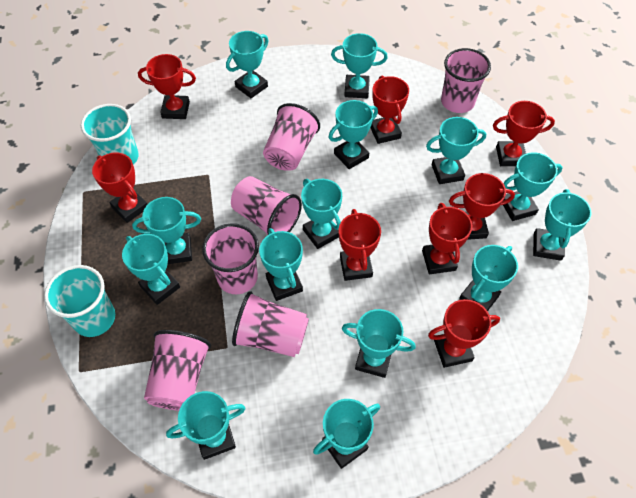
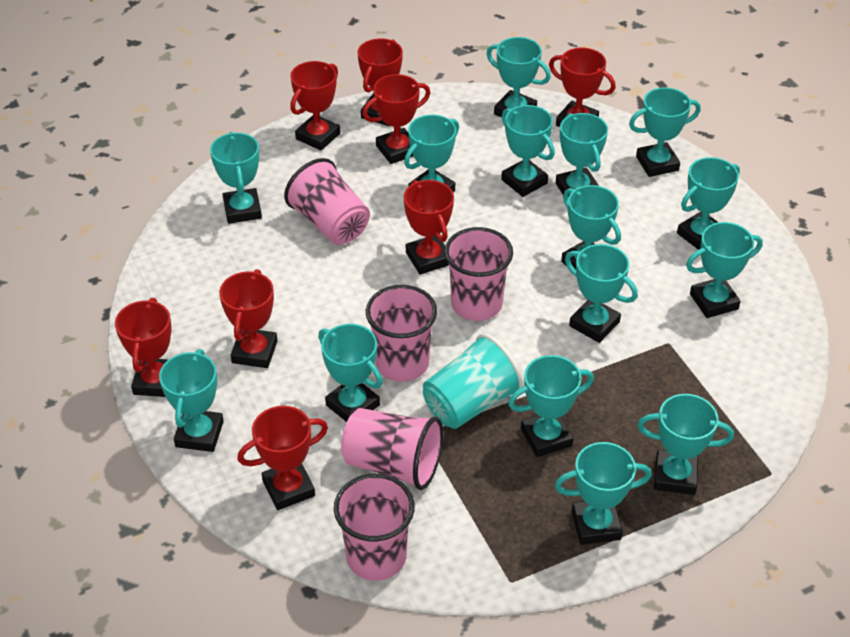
pink cup: [144,330,211,411] [202,223,259,294] [231,176,302,235] [232,291,309,357] [263,103,320,171] [441,48,491,113] = 6 -> [284,158,370,245] [334,473,415,581] [341,408,443,490] [366,285,437,382] [445,227,513,321] = 5
turquoise cup: [44,265,115,337] [81,104,139,165] = 2 -> [423,333,524,429] = 1
turquoise trophy: [122,234,180,305] [132,197,201,264] [166,391,246,460] [226,31,269,98] [259,228,303,301] [301,179,342,249] [313,399,380,469] [329,100,378,169] [331,33,388,98] [342,309,416,378] [426,117,486,184] [459,245,518,311] [503,152,563,221] [533,189,592,261] = 14 -> [159,349,224,452] [210,132,262,224] [318,324,383,422] [404,115,459,192] [486,37,551,118] [501,105,555,197] [508,355,594,457] [555,442,652,545] [556,113,608,197] [561,185,621,269] [565,244,638,343] [629,88,701,177] [637,394,734,495] [677,157,740,250] [686,222,763,318] = 15

